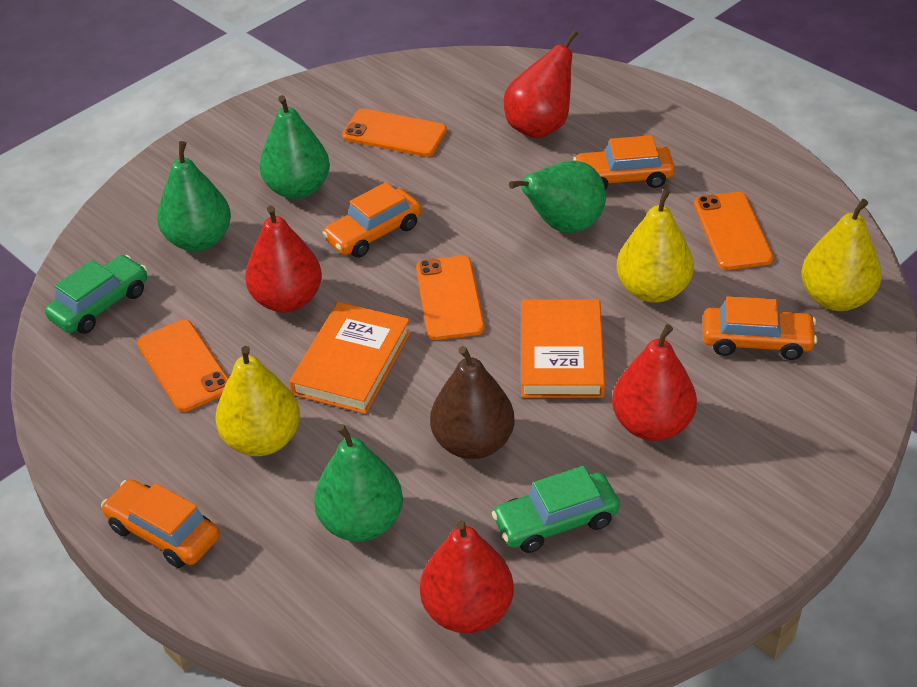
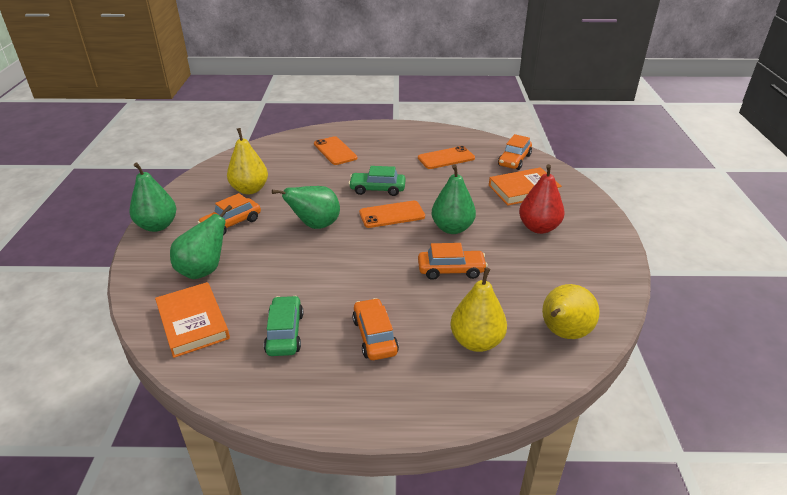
brown pear: [430,346,514,459] = 1 -> none = 0
orange phone: [137,320,229,412] [342,109,447,157] [416,256,485,340] [694,192,774,270] = 4 -> [314,136,357,165] [359,201,425,228] [418,146,475,169] = 3
red pear: [245,205,322,313] [420,520,514,633] [504,30,578,138] [612,324,697,441] = 4 -> [519,164,564,234] = 1

